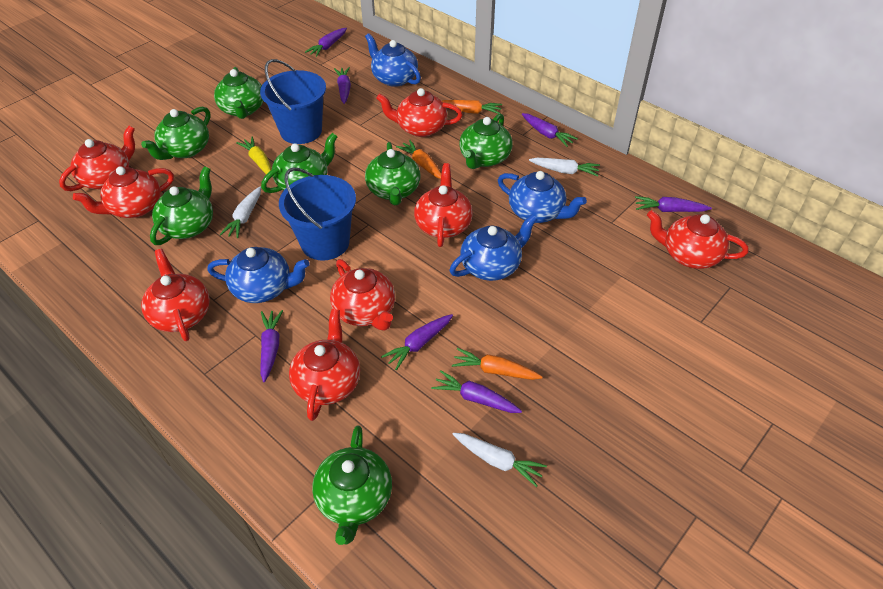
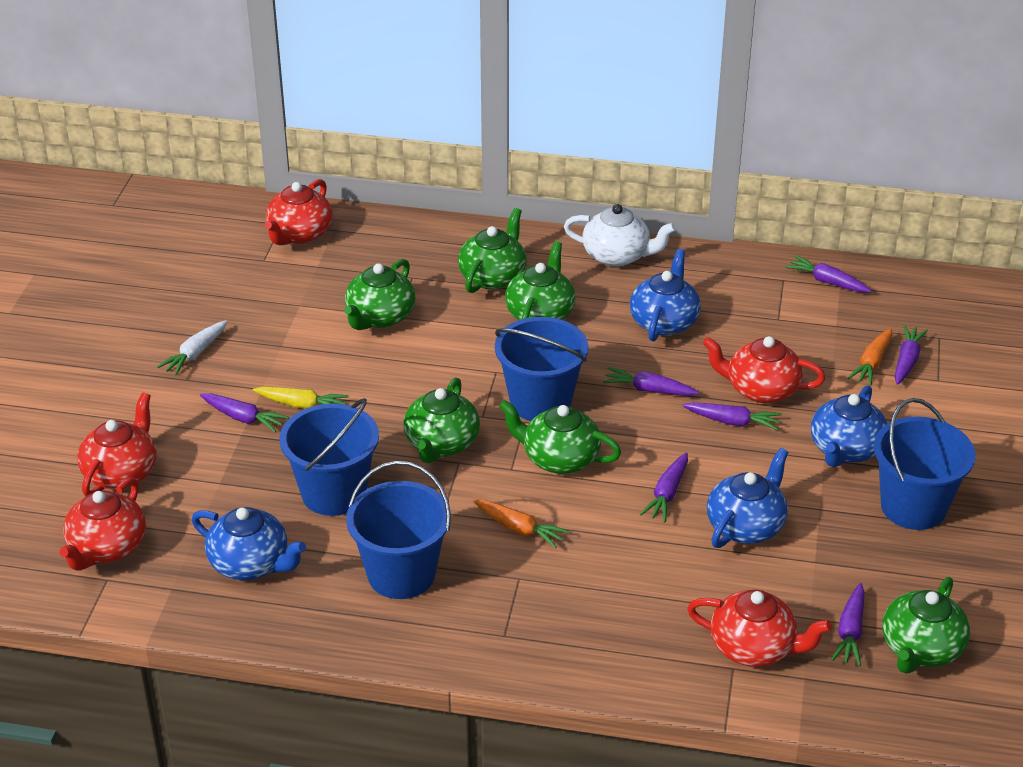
blue bucket: [260,59,326,144] [279,167,356,260] = 2 -> [280,398,379,516] [346,461,451,599] [495,317,589,421] [874,398,976,530] = 4
green teapot: [141,107,210,160] [150,166,213,245] [214,67,263,119] [261,133,338,193] [312,425,392,545] [365,142,420,205] [459,114,513,169] = 7 -> [344,259,415,330] [403,378,480,463] [458,208,527,293] [499,400,621,474] [505,241,575,320] [882,577,970,674] = 6
orange carrot: [396,140,441,179] [442,100,502,114] [452,348,543,380] = 3 -> [473,499,569,548] [848,328,892,386] = 2
red teapot: [59,126,135,191] [73,166,174,218] [141,249,210,341] [289,309,360,421] [330,259,395,331] [376,88,463,137] [414,163,473,247] [647,210,748,269] = 8 -> [59,478,146,570] [77,392,157,497] [265,179,333,245] [687,590,832,667] [703,336,826,403] = 5
white carrot: [220,186,261,238] [453,433,547,487] [529,158,600,177] = 3 -> [157,320,228,376] = 1
white teapot: none = 0 -> [564,204,676,267] = 1

